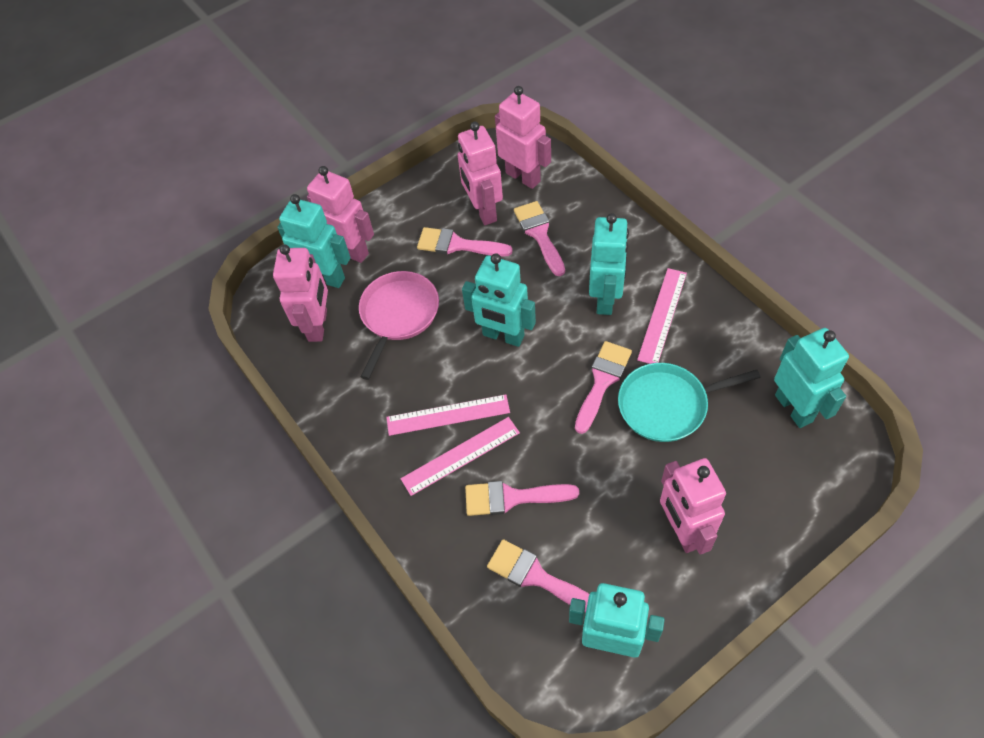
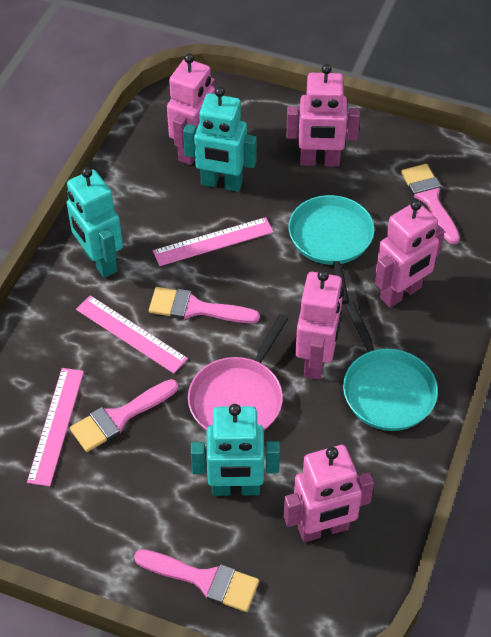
pink brush: [417,227,513,256] [465,481,579,516] [487,539,589,613] [514,201,565,276] [575,341,632,434] = 5 -> [70,379,178,452] [134,549,259,612] [149,287,260,323] [401,164,460,244] = 4
turquoise pan: [618,363,761,442] = 1 -> [288,195,374,304] [343,302,438,431] = 2
turquoise robot: [277,194,351,288] [462,253,536,347] [569,583,665,658] [589,213,629,315] [774,328,849,428] = 5 -> [67,167,123,278] [183,87,257,192] [191,404,280,496] = 3

